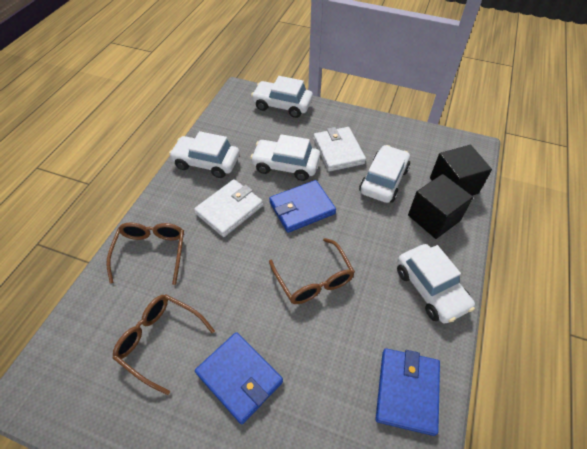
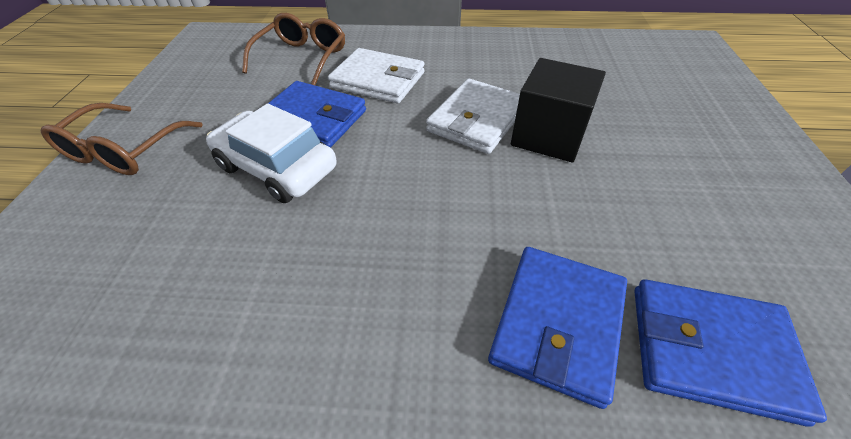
black cube: [408,174,473,239] [430,145,492,196] = 2 -> [511,58,606,163] = 1
brown glasses: [106,222,184,285] [113,294,215,395] [269,238,355,304] = 3 -> [41,103,203,175] [242,13,345,85] = 2
white car: [169,131,240,178] [250,134,320,181] [251,76,313,118] [359,145,410,203] [397,244,475,324] = 5 -> [206,104,337,203] = 1

